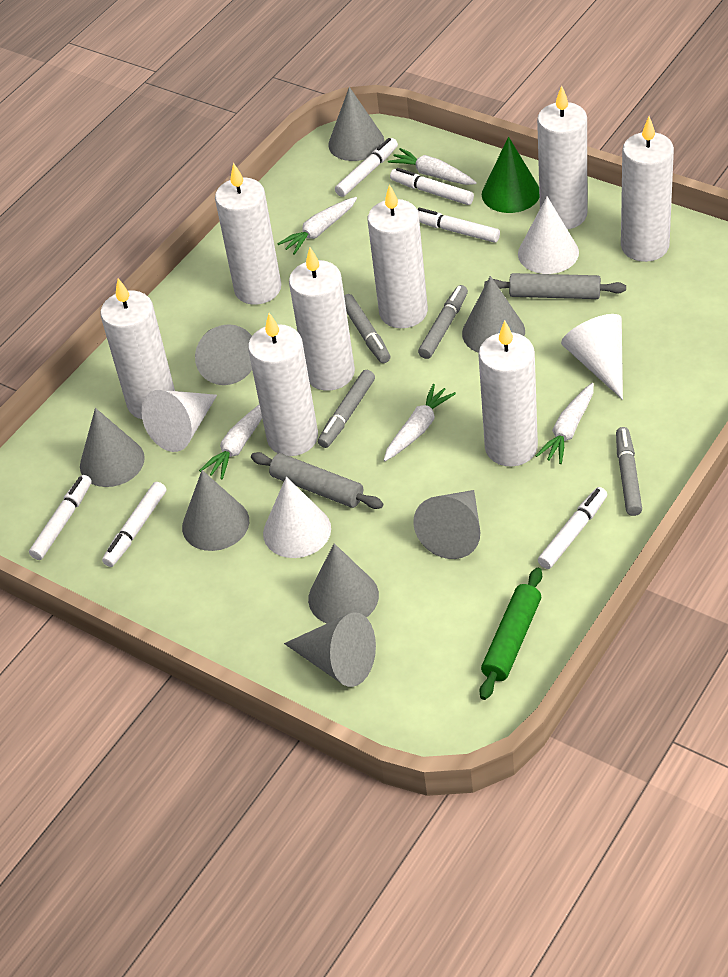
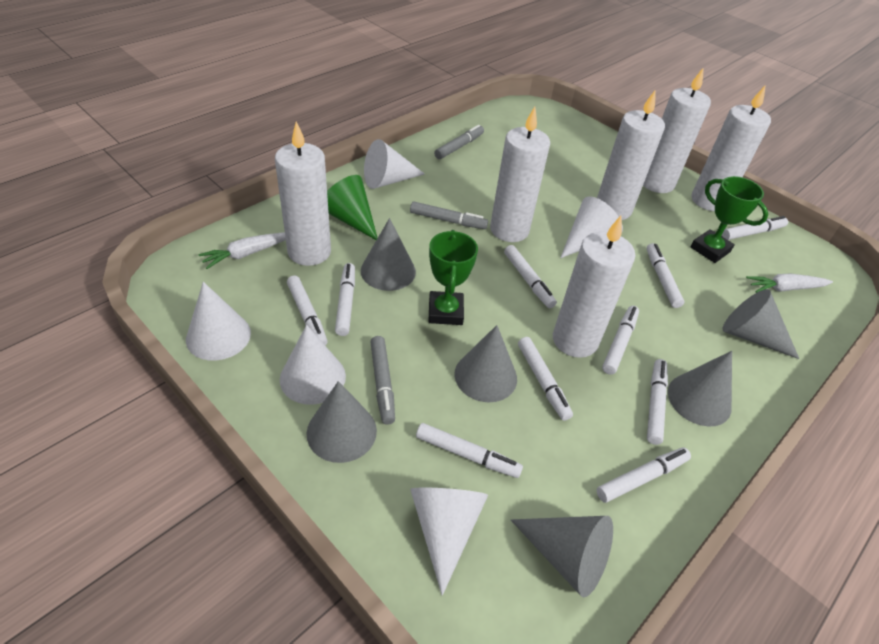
green rolling pin: [480,568,542,700] = 1 -> none = 0
green trophy: none = 0 -> [428,230,478,325] [691,176,768,263] = 2
grey cone: [80,408,145,487] [182,470,249,551] [195,324,252,385] [284,612,376,687] [308,543,379,623] [328,87,384,161] [413,490,480,559] [462,276,525,353] = 8 -> [307,381,377,463] [361,218,416,291] [454,325,517,402] [511,516,613,597] [668,351,732,427] [722,289,799,359] = 6
grey marker: [318,370,375,448] [344,294,390,363] [418,285,468,359] [616,427,642,516] = 4 -> [370,336,395,425] [410,202,488,229] [434,125,484,159] = 3
grey rolling pin: [251,452,383,509] [484,273,626,299] = 2 -> none = 0
white candle: [100,279,175,419] [215,163,281,305] [248,313,318,456] [289,247,355,391] [368,184,428,328] [478,321,538,466] [537,86,587,229] [621,116,674,262] = 8 -> [275,122,331,266] [490,107,550,242] [553,216,635,358] [597,91,665,220] [643,67,711,193] [691,85,771,211] = 6
white carrot: [199,404,262,480] [277,197,357,255] [383,384,456,461] [388,148,477,185] [536,383,594,464] = 5 -> [198,233,286,269] [746,273,833,293] = 2
white cone: [141,390,217,452] [263,477,331,558] [518,197,579,274] [561,314,623,400] = 4 -> [186,282,251,360] [280,325,346,405] [364,139,425,189] [410,488,488,595] [560,197,623,258] = 5
white marker: [29,475,92,560] [102,482,166,567] [335,138,398,197] [390,168,474,205] [417,208,500,243] [538,487,607,569] = 6 -> [287,275,328,345] [335,263,355,336] [416,423,523,478] [504,245,557,308] [518,337,573,421] [597,448,691,503] [602,306,639,375] [647,243,684,308] [647,359,668,445] [722,216,788,240] = 10

